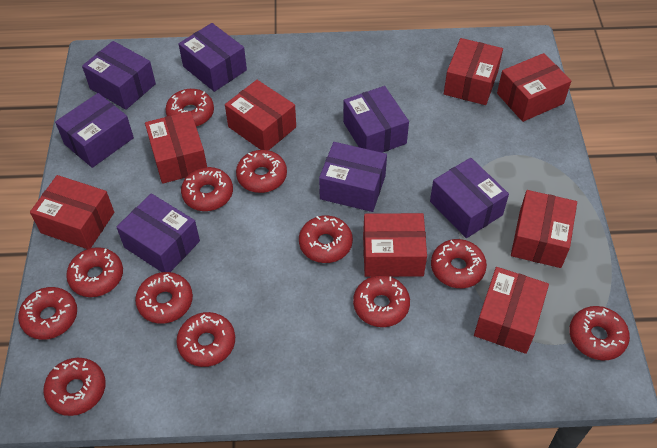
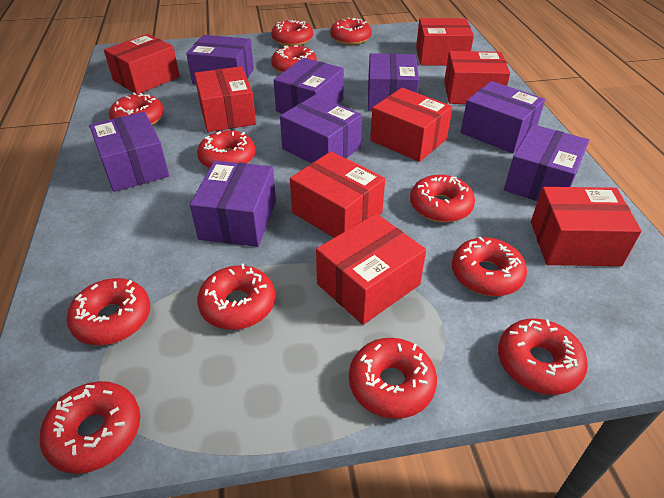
purple box: [55,93,134,168] [82,41,156,110] [116,193,200,272] [178,23,247,92] [319,142,387,212] [343,86,409,153] [430,158,509,238] = 7 -> [89,112,169,192] [186,35,254,85] [190,161,276,247] [274,58,344,114] [280,95,362,163] [368,53,419,110] [461,81,545,153] [504,124,589,201] = 8

